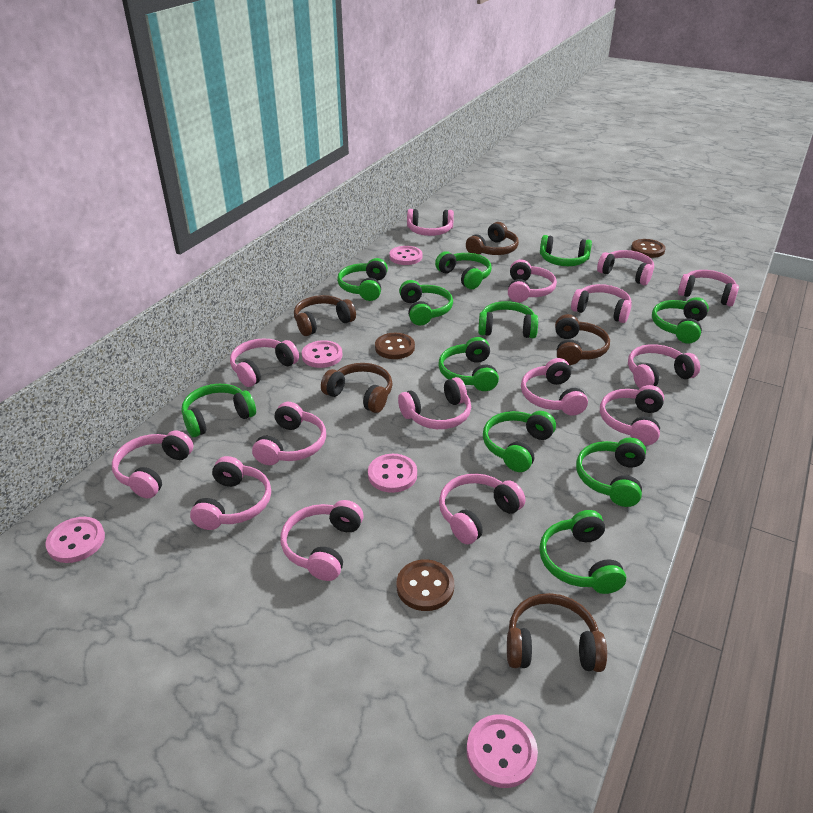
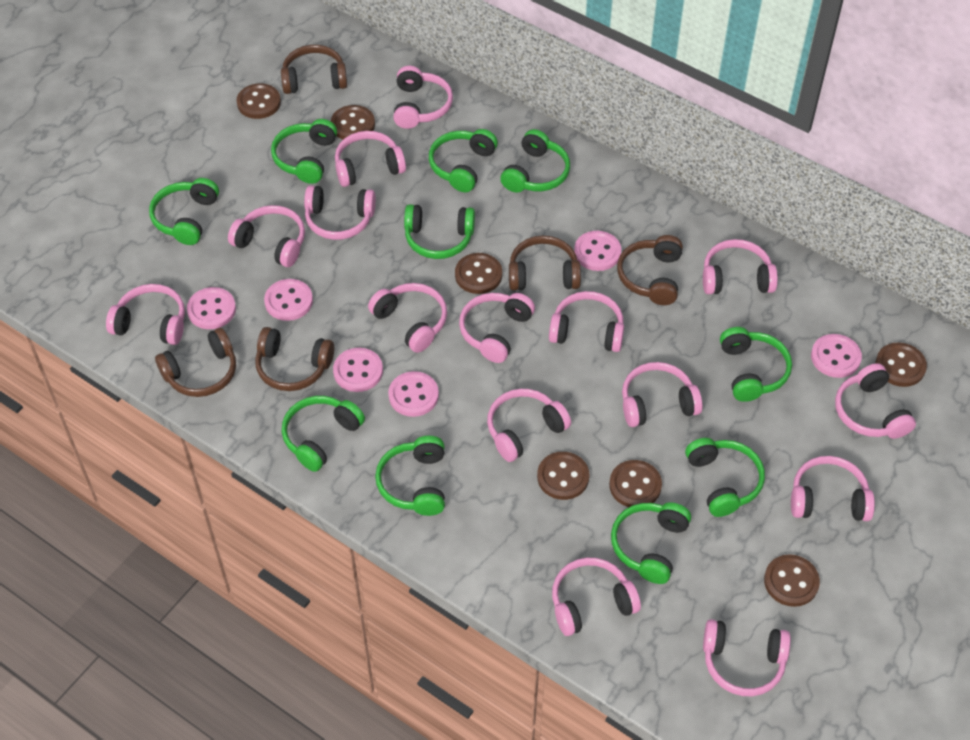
brown button: [375,333,415,359] [397,559,454,611] [631,239,666,258] = 3 -> [236,83,281,119] [331,105,375,140] [455,253,502,294] [537,452,589,500] [609,460,662,507] [764,554,820,607] [875,342,927,387] = 7
green headphones: [182,384,256,437] [337,258,388,301] [399,280,453,325] [435,251,492,289] [439,337,499,391] [478,301,538,338] [483,411,556,472] [539,510,626,594] [540,235,592,266] [576,438,646,507] [652,297,709,344] = 11 -> [149,178,219,245] [271,119,337,184] [282,396,365,472] [375,436,445,516] [404,204,475,259] [429,129,498,192] [500,129,570,193] [611,502,691,584] [685,438,765,517] [720,327,792,402] = 10
pink button: [45,517,105,563] [301,340,342,368] [368,454,417,493] [389,246,422,265] [467,714,538,788] = 5 -> [187,287,236,329] [264,279,313,321] [333,348,383,392] [388,371,439,417] [574,231,621,271] [811,334,862,378] = 6

